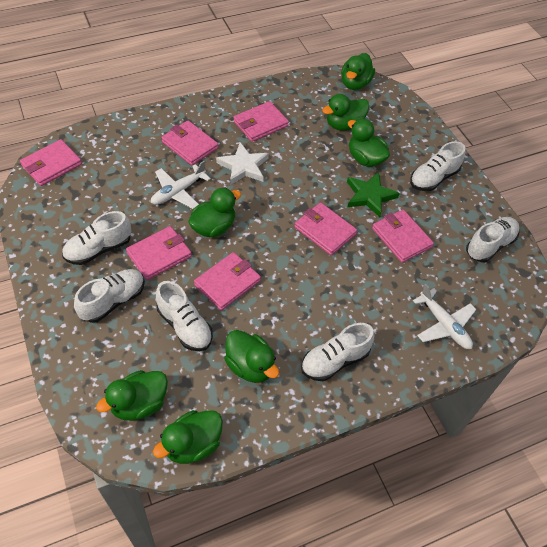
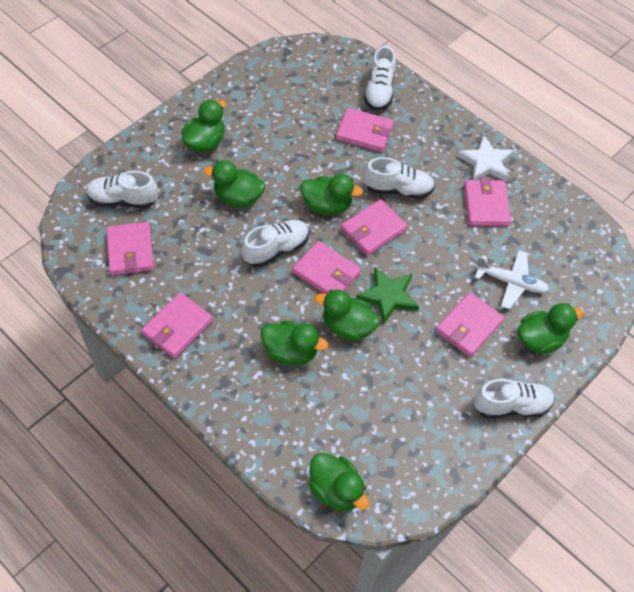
white plane: [151,161,211,209] [413,284,476,349] = 2 -> [475,250,549,309] = 1
white shoe: [62,211,131,265] [74,269,145,323] [156,281,213,351] [301,323,374,381] [410,141,465,191] [466,217,519,262] = 6 -> [86,171,158,208] [242,220,309,267] [363,157,435,199] [364,46,396,111] [474,379,555,419] = 5

